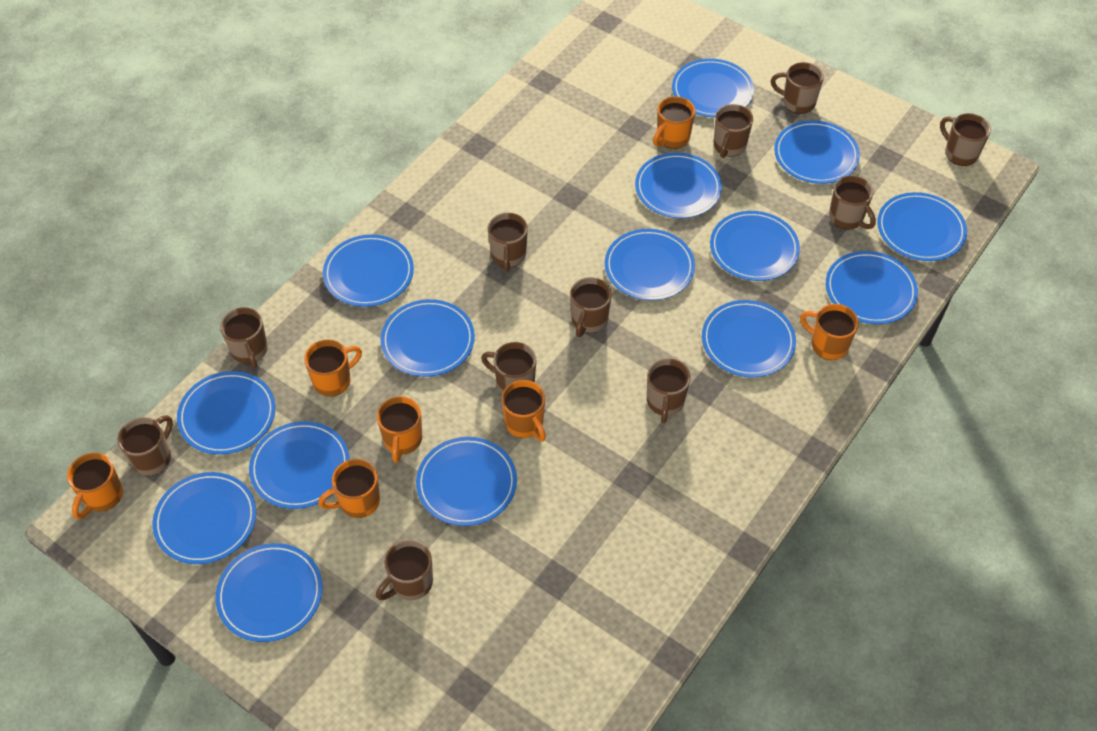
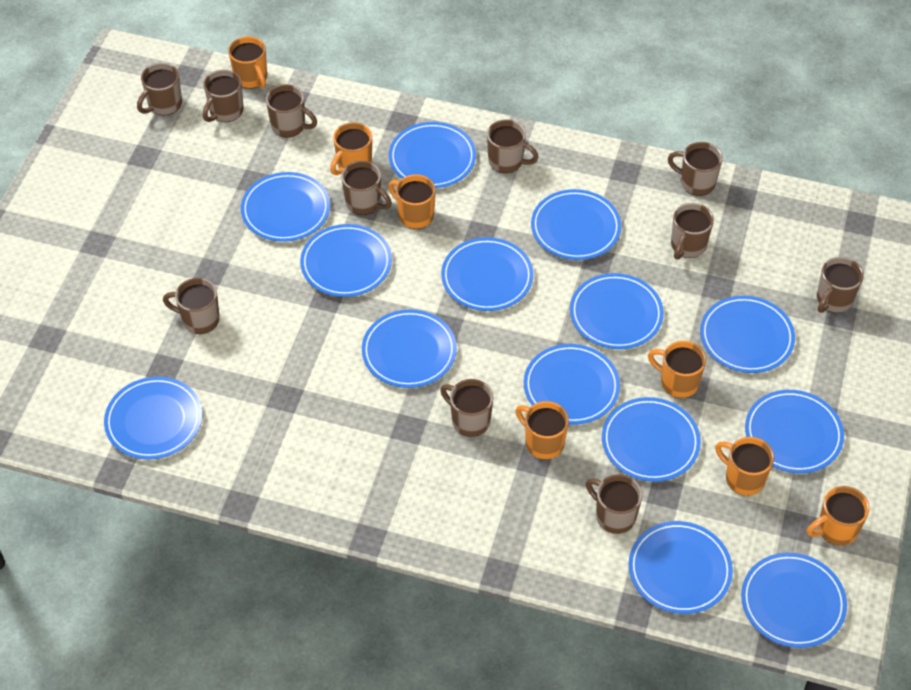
blue plate: [152,472,256,564] [177,371,275,455] [215,543,323,642] [249,421,350,509] [323,235,414,307] [381,299,475,377] [416,437,517,526] [605,229,695,300] [635,153,722,218] [672,59,754,117] [702,300,796,377] [710,211,800,281] [774,120,860,184] [826,251,918,324] [877,192,967,261] = 15 -> [104,377,202,460] [241,172,330,242] [300,224,392,297] [362,309,457,388] [389,122,476,188] [441,237,534,311] [524,344,620,424] [531,189,621,260] [570,273,664,349] [602,397,701,482] [629,521,733,614] [700,296,795,373] [741,553,847,648] [745,390,844,473] = 14

